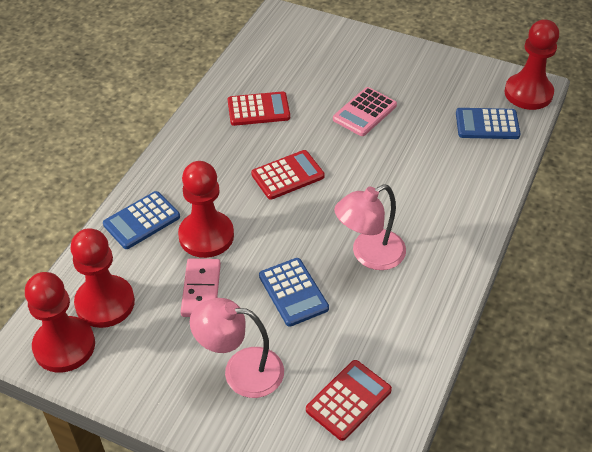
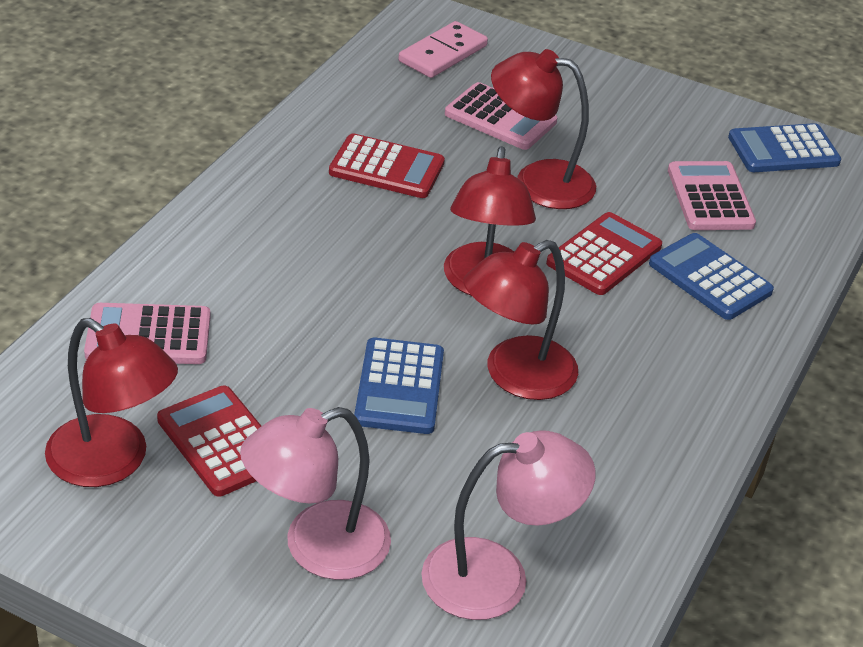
pink calculator: [333,87,397,136] = 1 -> [84,303,210,364] [445,82,557,150] [668,161,756,230] = 3
red lamp: none = 0 -> [45,318,178,487] [444,146,536,295] [463,240,578,400] [491,49,596,209] = 4
red pawn: [25,272,95,372] [70,228,135,328] [178,161,234,258] [504,19,559,110] = 4 -> none = 0

